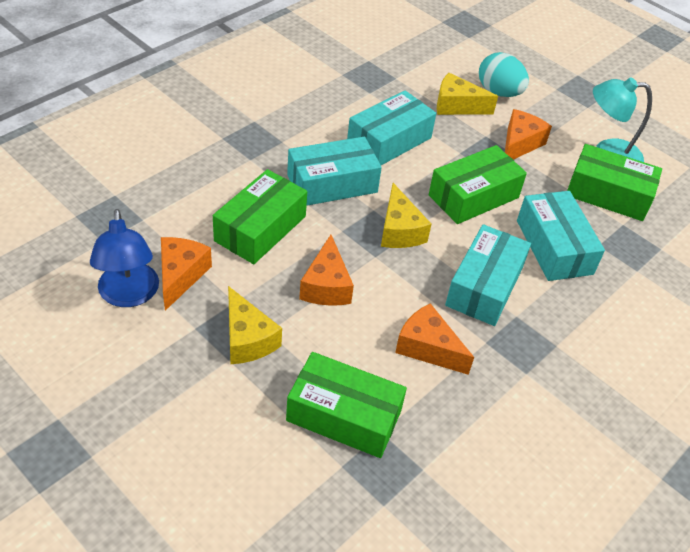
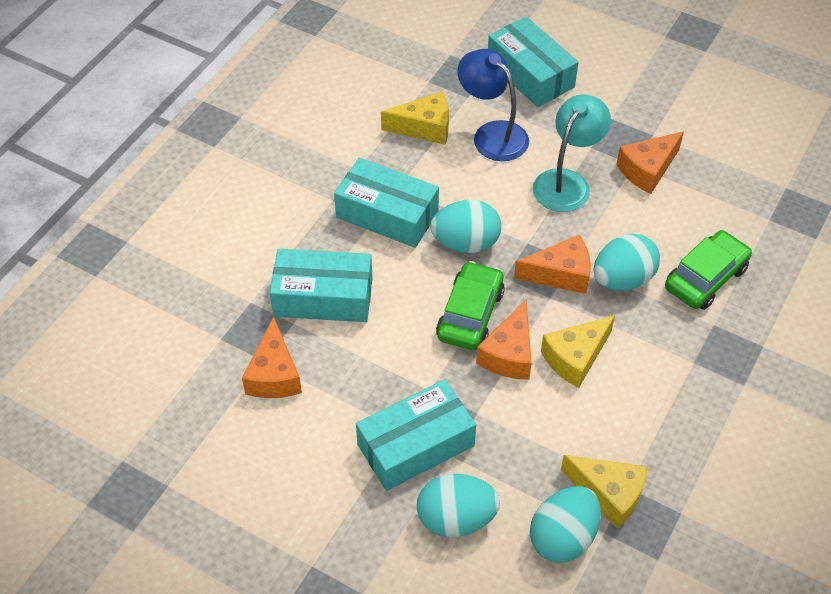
green box: [213,169,307,264] [286,352,407,458] [429,145,527,224] [567,144,662,221] = 4 -> none = 0
green car: none = 0 -> [436,261,505,350] [665,230,752,310] = 2
turquoise egg: [479,52,529,97] = 1 -> [417,474,500,537] [430,200,501,253] [530,486,601,563] [594,234,660,291] = 4

